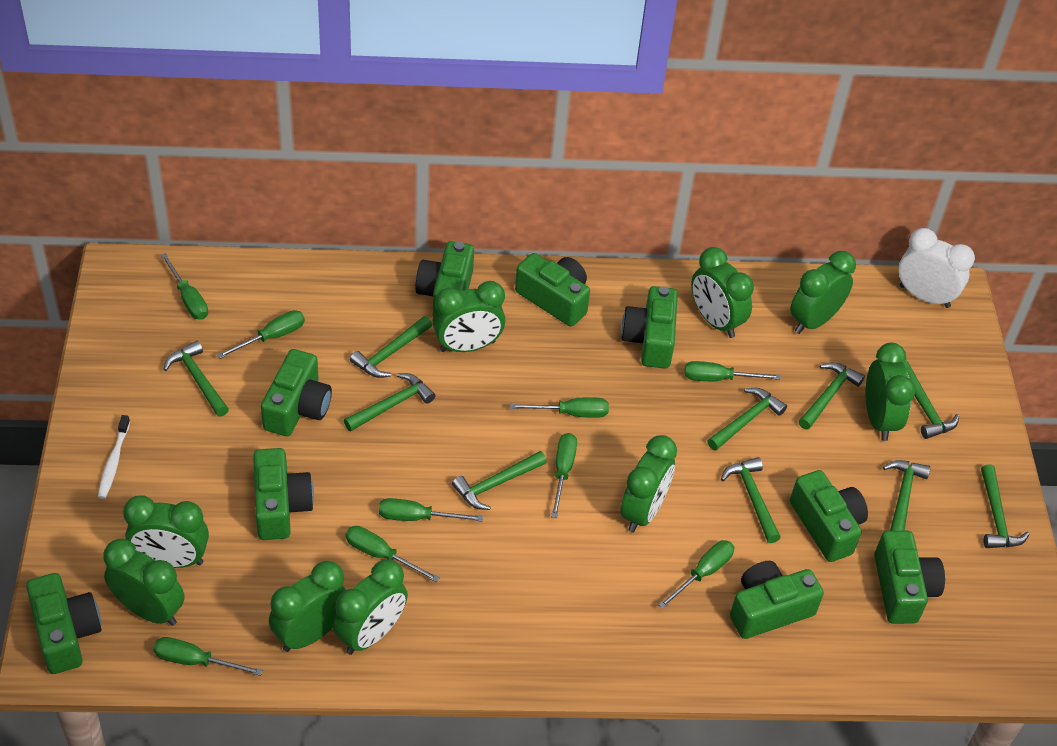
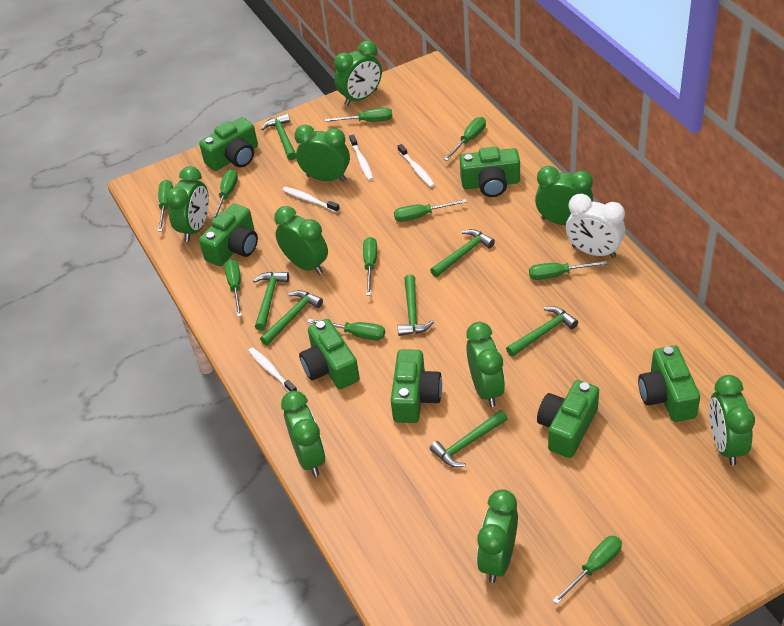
green camera: [26,573,102,674] [253,448,314,540] [261,349,332,436] [415,241,474,315] [515,253,590,327] [621,286,678,369] [730,561,824,639] [790,470,868,562] [874,531,945,624] = 9 -> [199,117,258,171] [199,204,258,266] [299,319,360,389] [391,349,442,423] [460,147,520,197] [537,380,599,458] [638,345,700,422] = 7
green hammer: [163,340,229,417] [344,373,436,431] [350,316,432,378] [452,451,547,510] [707,388,787,451] [721,457,781,543] [799,362,865,430] [883,460,931,531] [903,360,959,439] [981,465,1030,548] = 10 -> [253,272,289,331] [260,290,323,346] [261,113,296,160] [398,275,434,336] [430,229,495,277] [430,410,508,467] [506,306,578,357] = 7
green screwdriver: [153,637,263,676] [161,253,208,320] [217,310,305,359] [346,526,440,582] [379,498,483,522] [510,397,609,418] [551,433,577,518] [658,540,734,609] [684,361,781,381] = 9 -> [158,180,173,232] [212,169,238,221] [225,259,242,317] [307,319,385,340] [325,108,392,122] [363,237,377,296] [394,199,467,222] [444,117,486,161] [529,261,608,280] [553,536,622,604] = 10
white toothbrush: [98,415,130,499] = 1 -> [248,347,297,392] [282,187,340,213] [349,135,374,181] [398,144,435,187] = 4

